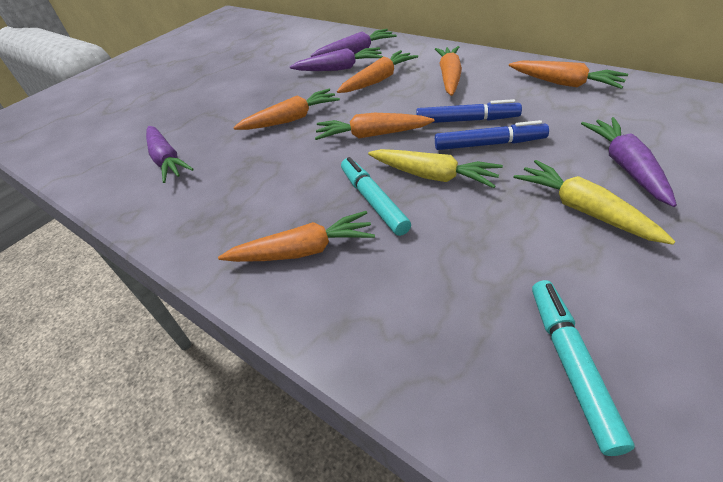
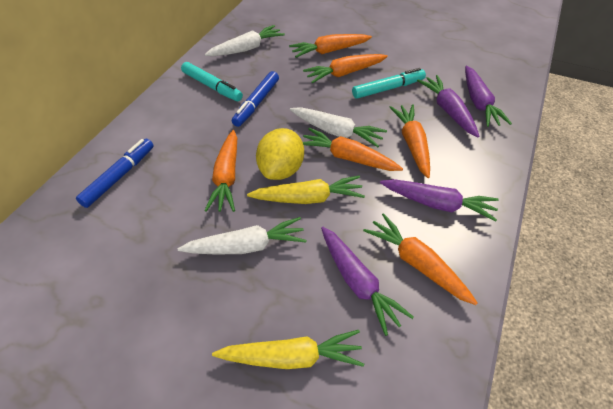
white carrot: none = 0 -> [178,217,307,255] [205,25,285,56] [290,107,387,147] = 3
yellow lemon: none = 0 -> [256,128,304,180] = 1

